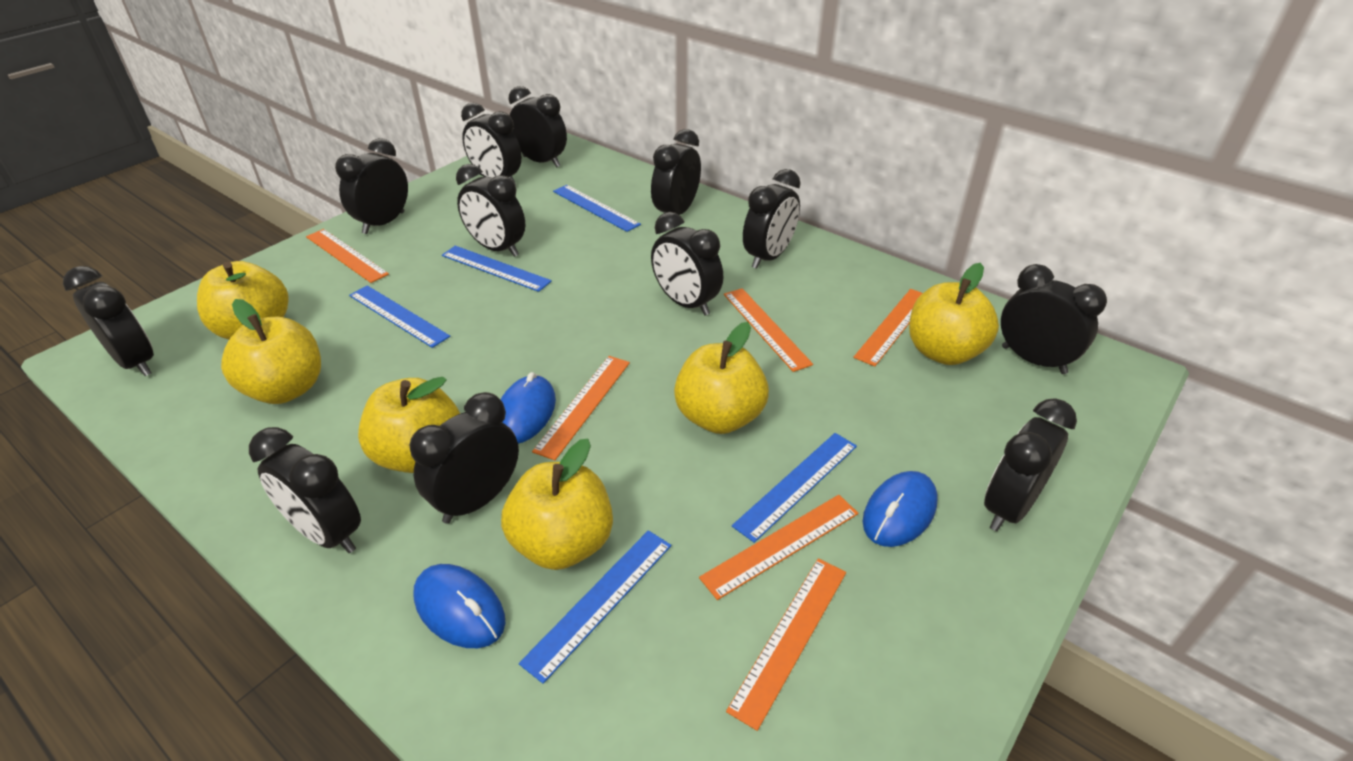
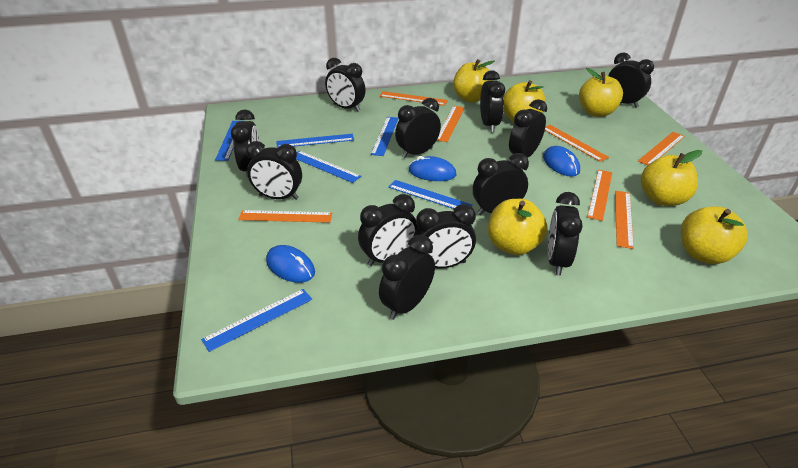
blue ruler: [349,285,450,348] [442,246,552,292] [519,530,671,684] [553,185,641,232] [732,433,857,543] = 5 -> [201,289,312,352] [215,121,239,161] [276,134,354,148] [296,151,361,183] [371,117,399,156] [388,180,473,209] = 6
orange ruler: [306,229,389,283] [532,356,630,460] [699,495,859,600] [724,288,813,372] [726,558,846,731] [853,289,923,366] = 6 -> [238,210,332,223] [379,91,448,106] [436,106,465,142] [545,125,609,162] [587,170,612,221] [615,191,634,249] [638,132,685,165] = 7

